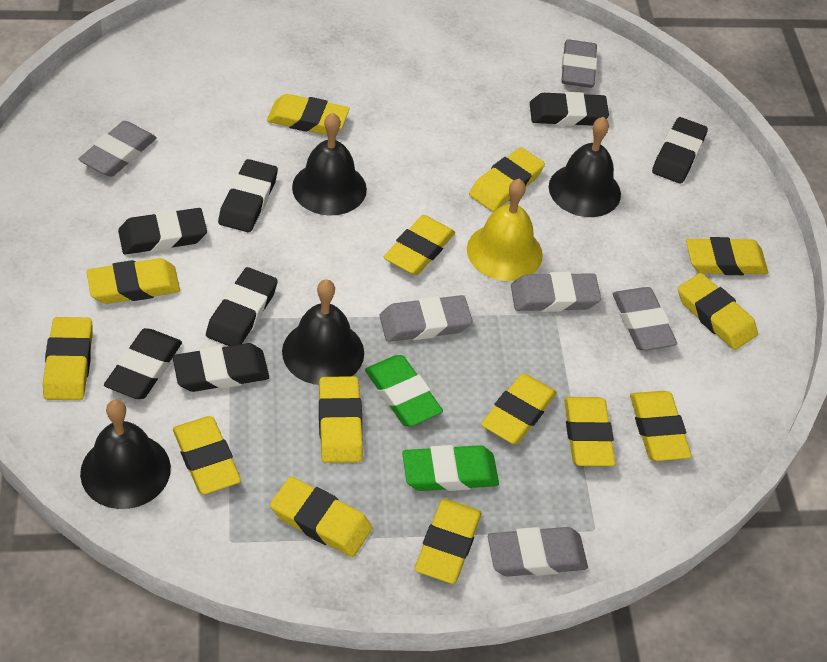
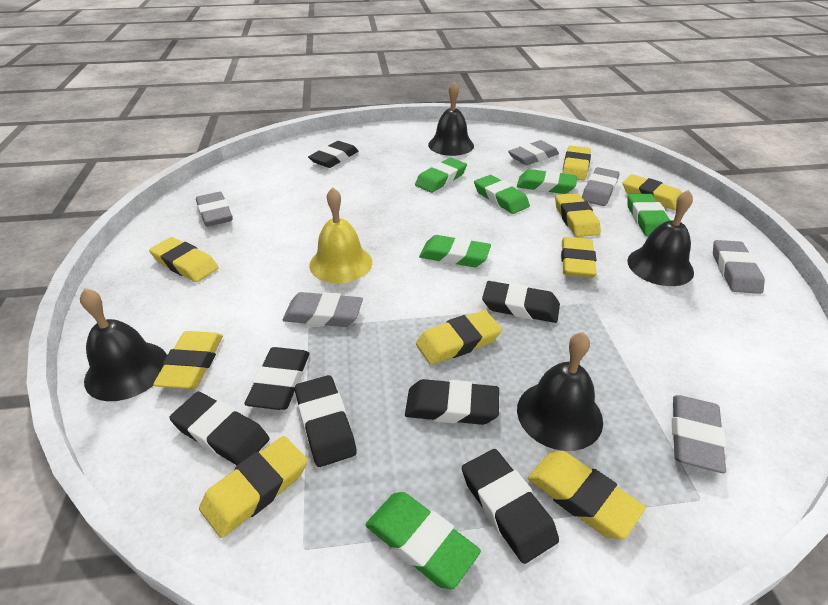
green eraser: [365,355,443,426] [402,445,499,491] = 2 -> [366,492,481,589] [415,158,467,193] [419,235,491,267] [474,175,530,214] [517,169,577,194] [628,194,671,236] = 6
yellow eraser: [43,317,93,400] [86,258,180,304] [173,416,241,495] [267,94,350,135] [270,476,373,557] [319,376,363,463] [384,215,455,275] [415,499,482,584] [469,147,545,212] [481,373,557,444] [564,397,616,466] [630,391,692,461] [678,273,758,350] [686,237,768,275] = 14 -> [149,237,219,282] [153,331,223,389] [199,436,308,538] [416,310,502,365] [528,451,646,539] [555,193,601,237] [561,237,597,278] [562,146,591,181] [622,174,682,210] = 9

